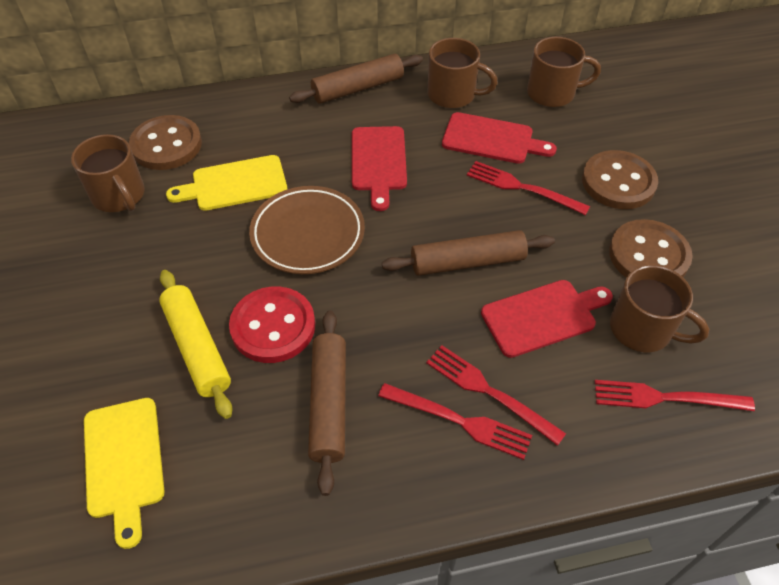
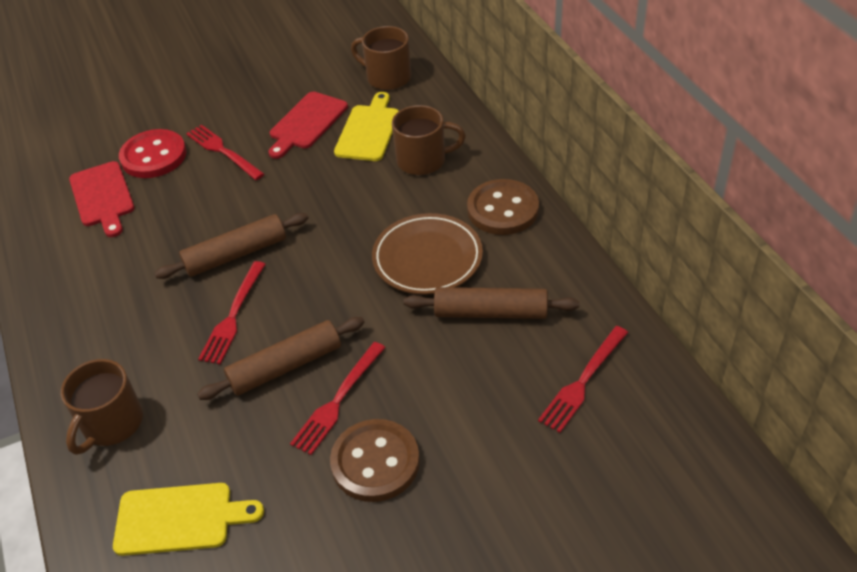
brown button: [129,115,202,170] [582,150,658,209] [609,219,693,277] = 3 -> [330,419,420,502] [467,179,539,235] = 2
brown mug: [71,134,145,212] [428,38,498,108] [527,37,601,107] [610,265,709,352] = 4 -> [61,359,143,455] [351,26,411,90] [392,105,466,175] = 3
red cutting board: [352,126,407,211] [442,112,557,164] [481,280,613,358] = 3 -> [69,161,134,237] [268,92,348,159] = 2
yellow rolling pin: [159,270,232,419] = 1 -> none = 0

